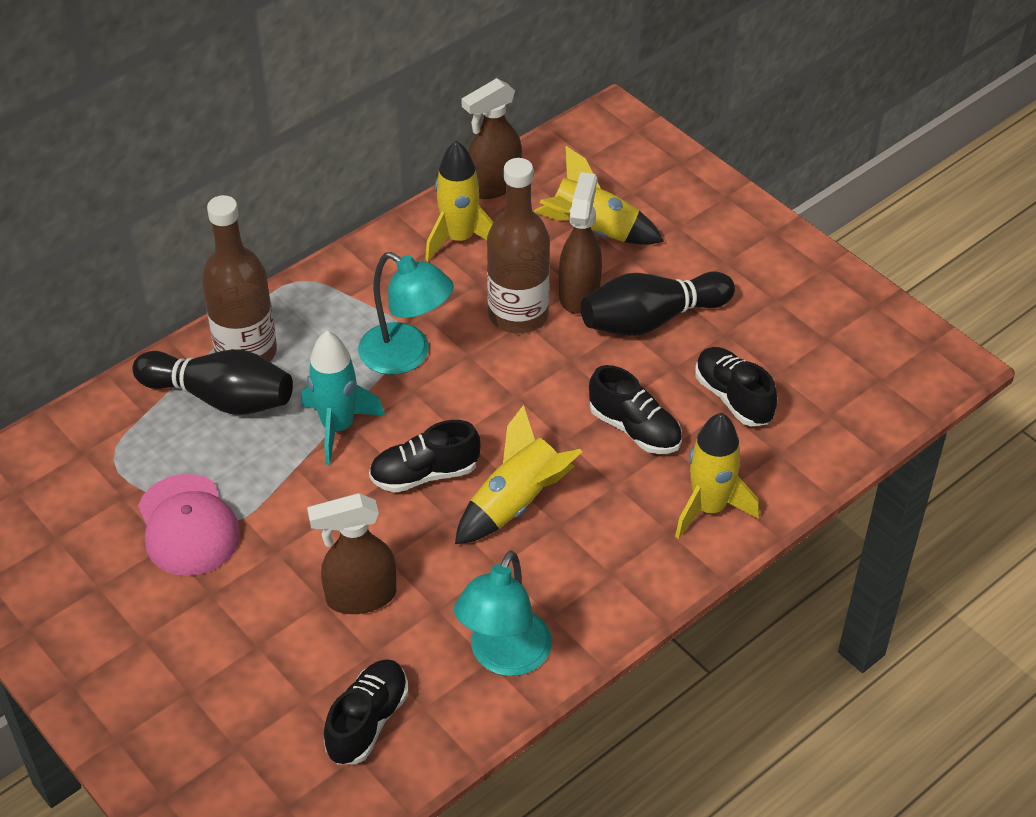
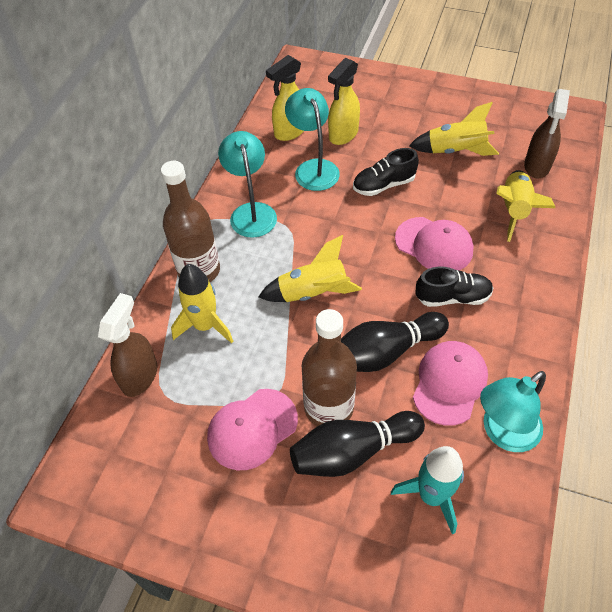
black shoe: [324,659,408,764] [369,420,480,493] [589,365,682,454] [695,347,777,426] = 4 -> [353,148,419,196] [415,267,493,307] = 2
brown spray bottle: [307,493,396,614] [461,78,522,199] [559,172,602,314] = 3 -> [98,293,157,397] [524,89,570,178] = 2
pink cap: [138,474,240,576] = 1 -> [207,389,298,470] [395,217,474,271] [413,341,488,426] = 3
turquoise lamp: [358,252,454,375] [454,551,552,676] = 2 -> [218,131,277,238] [285,88,340,191] [480,371,546,452] = 3
yellow spray bottle: none = 0 -> [266,55,304,141] [328,58,360,145] = 2

